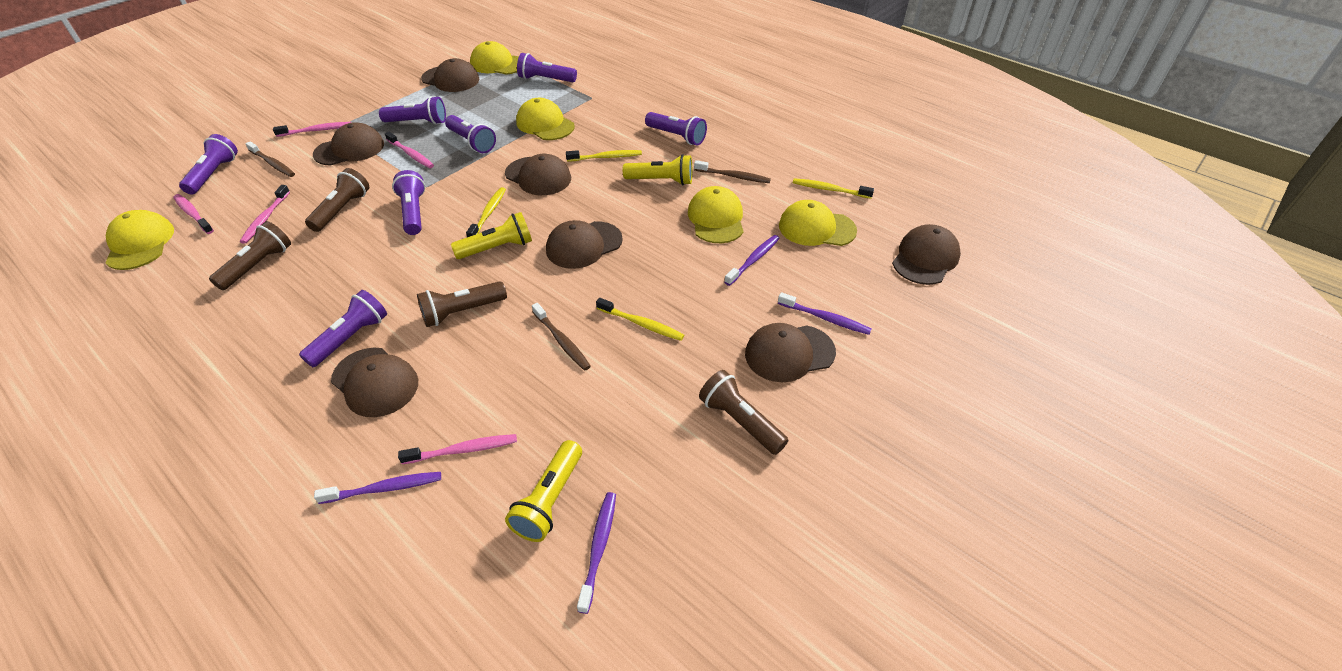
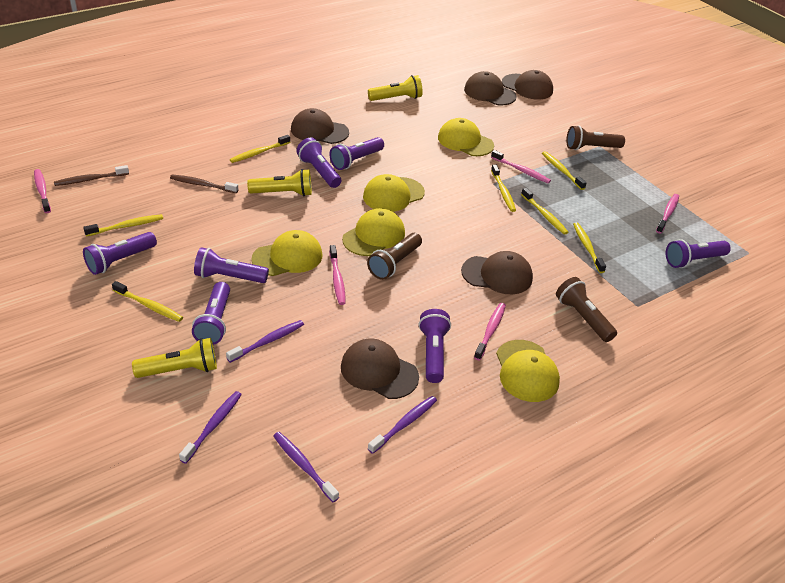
brown cap: [313,122,384,166] [331,348,418,417] [421,58,479,92] [505,154,571,195] [546,220,623,269] [745,323,836,382] [892,224,961,285] = 7 -> [291,108,349,144] [341,338,419,399] [461,251,533,294] [464,71,517,105] [502,70,553,100] = 5
brown flashlight: [209,221,291,290] [305,168,369,232] [417,281,507,327] [699,370,789,455] = 4 -> [367,233,422,280] [556,277,617,342] [566,125,625,150] = 3
brown toothbrush: [246,141,295,177] [532,303,591,371] [694,160,771,183] = 3 -> [54,165,129,186] [170,175,238,193] = 2
yellow toothbrush: [466,187,506,237] [566,150,642,162] [596,298,684,341] [793,178,874,199] = 4 -> [83,214,163,236] [112,281,183,322] [230,135,290,163] [491,165,516,212] [521,188,568,235] [542,151,587,190] [573,223,606,273] = 7

